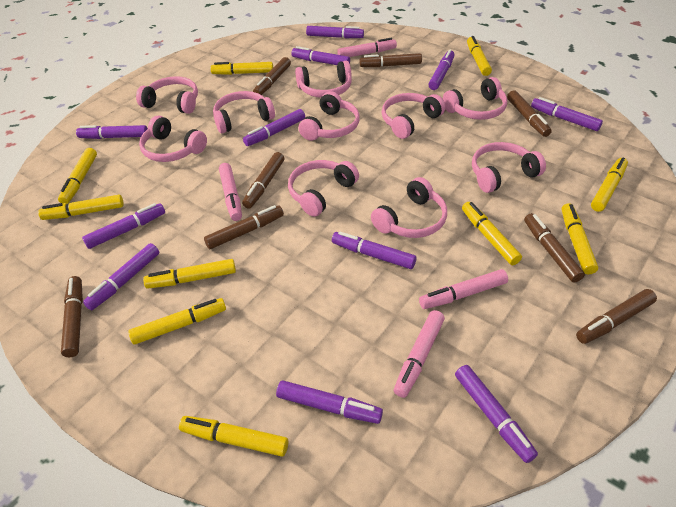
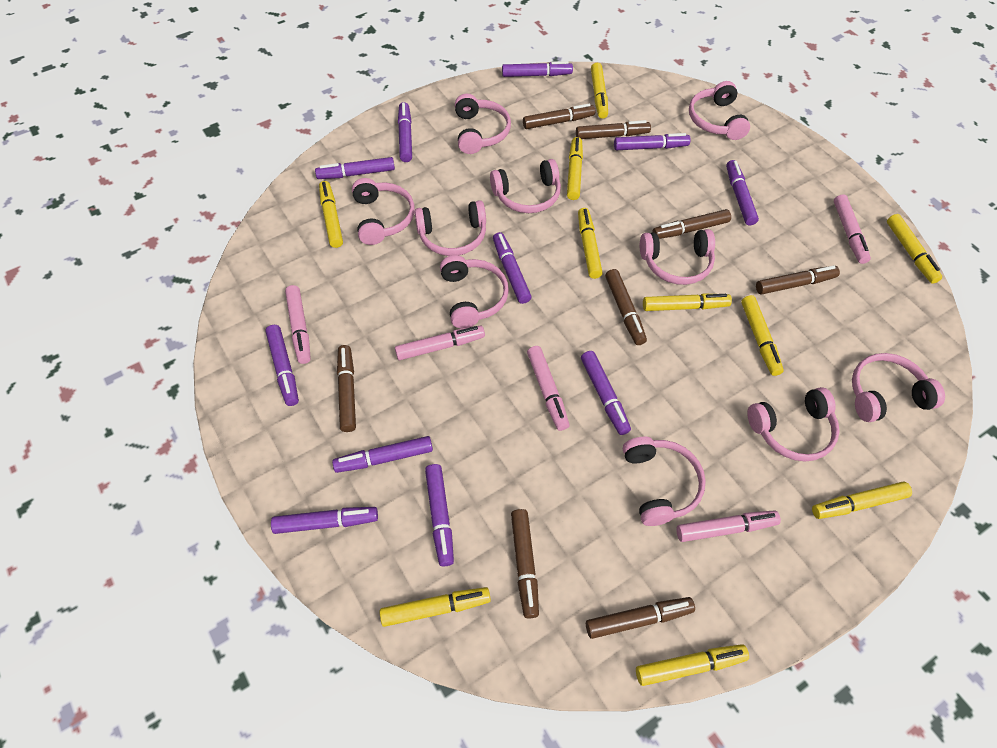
pink marker: [219,163,242,221] [337,38,397,57] [394,310,445,398] [419,269,508,309] = 4 -> [285,285,311,364] [395,325,485,360] [527,346,570,431] [676,510,781,542] [834,194,871,264] = 5

